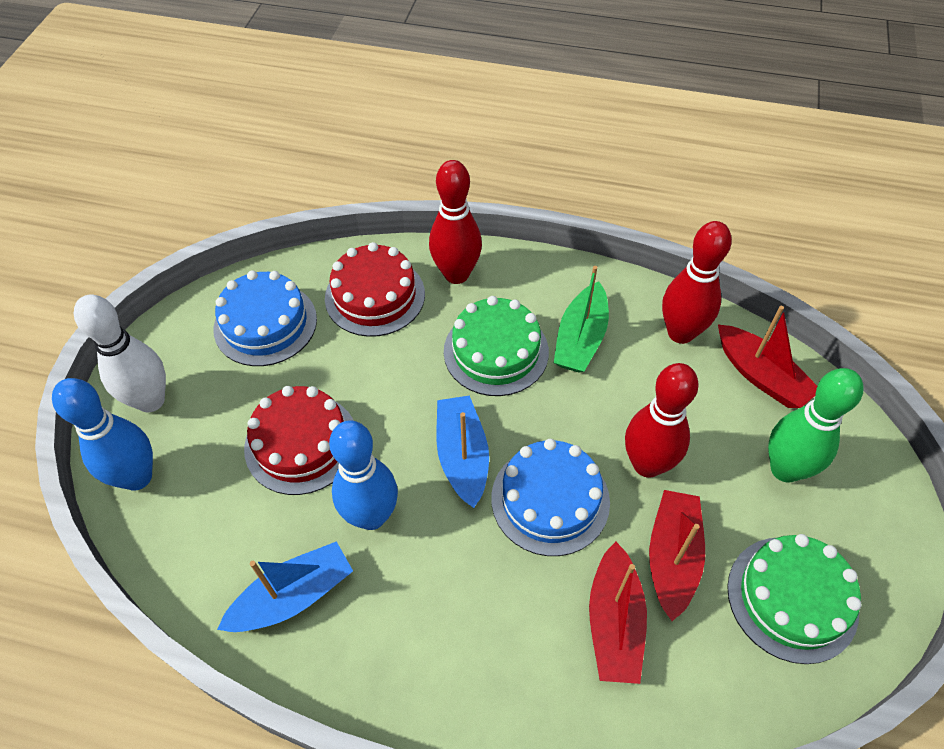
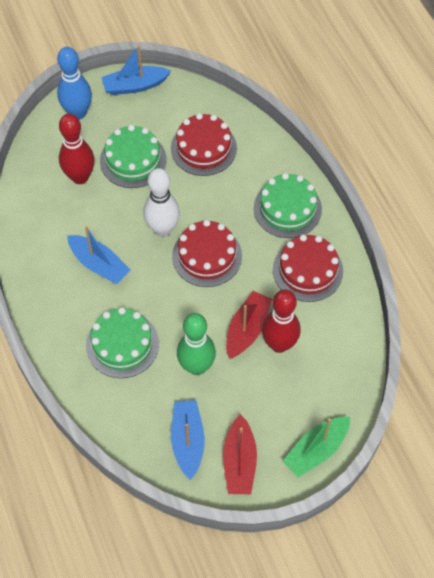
blue boat: [217,541,353,632] [437,395,489,508] = 2 -> [67,226,130,284] [102,45,171,95] [171,400,205,480] = 3
blue bowling pin: [52,378,153,491] [329,420,398,530] = 2 -> [57,47,92,120] = 1
blue cake: [214,270,317,366] [491,439,610,556] = 2 -> none = 0
green cake: [444,296,549,396] [727,534,862,664] = 2 -> [86,307,159,378] [100,125,166,188] [254,173,322,238] = 3
red boat: [589,542,647,684] [649,490,705,621] [718,306,817,408] = 3 -> [223,414,257,494] [226,291,272,359] = 2
red bowling pin: [429,160,482,284] [625,363,699,478] [662,221,732,344] = 3 -> [59,114,95,184] [262,290,300,353] = 2
red cake: [244,386,354,495] [325,242,425,337] = 2 -> [171,113,237,176] [172,220,242,287] [273,234,343,302] = 3

